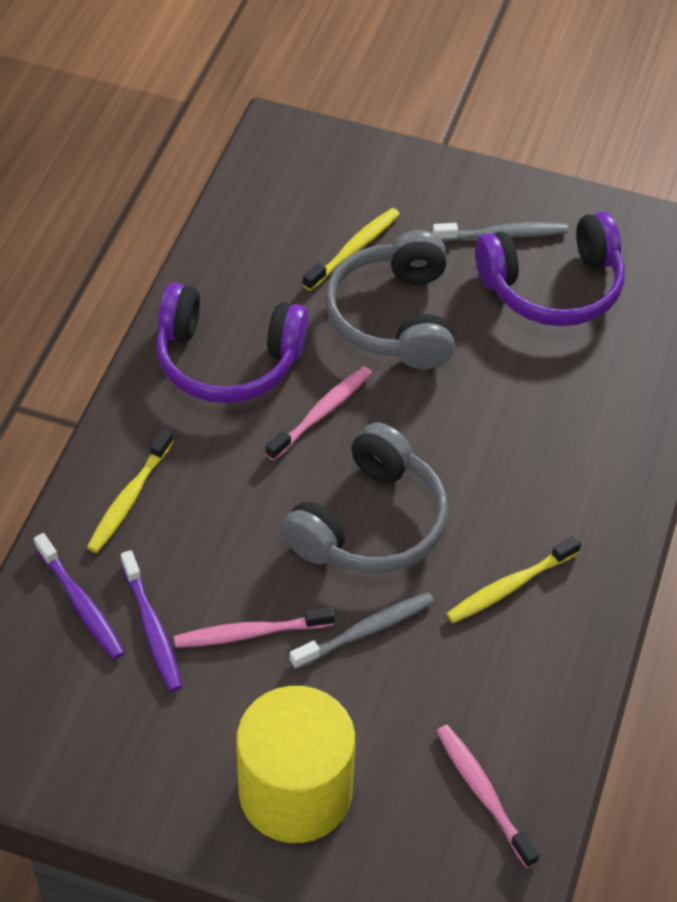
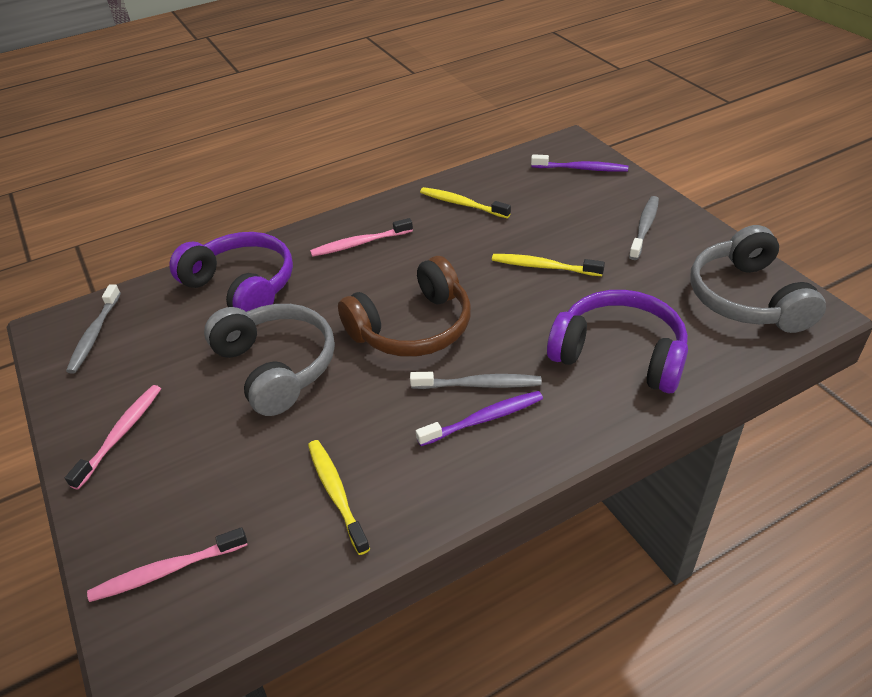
brown headphones: none = 0 -> [338,256,471,357] = 1
grey toothbrush: [290,592,434,670] [432,222,568,242] = 2 -> [66,284,121,374] [410,372,542,389] [629,196,659,260] = 3
yellow cylinder: [236,686,355,843] = 1 -> none = 0

